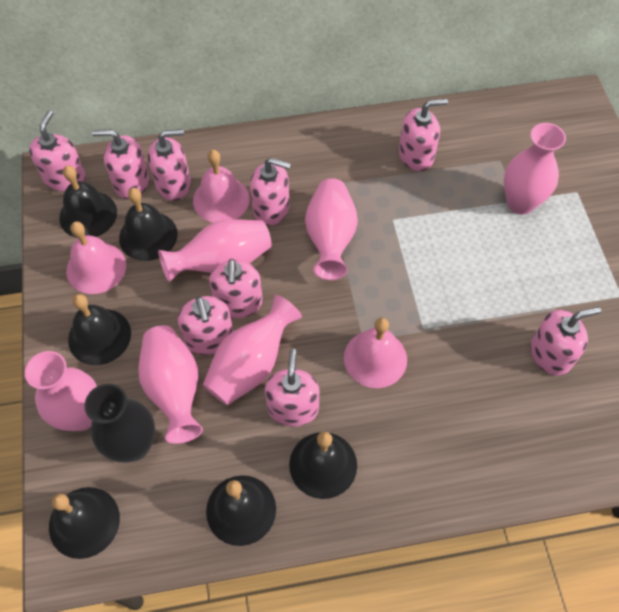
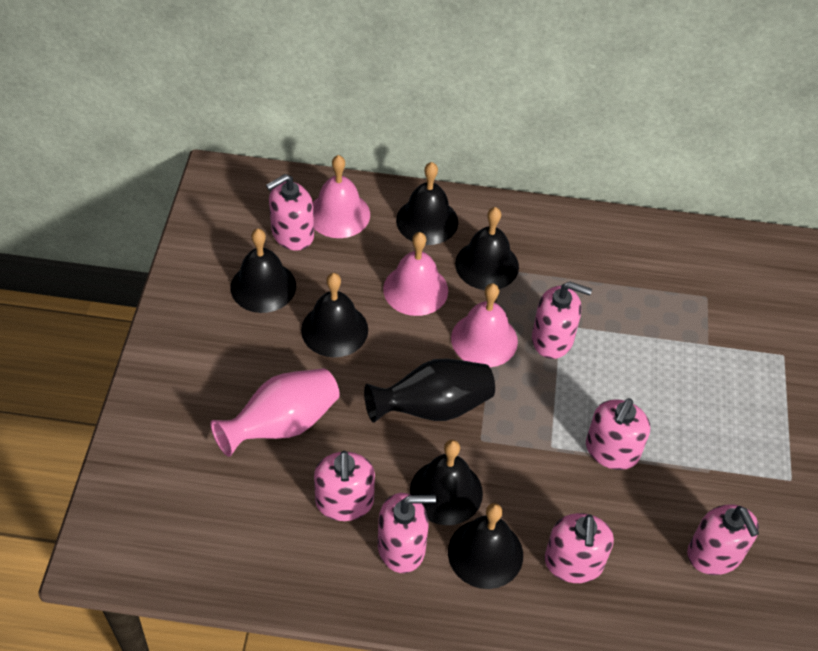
pink soap dispenser: [29,111,86,191] [92,129,149,199] [148,129,191,201] [178,296,233,355] [209,259,263,318] [250,158,291,226] [265,349,320,427] [399,99,448,171] [531,307,601,376] = 9 -> [266,174,314,251] [314,451,375,521] [378,493,436,573] [532,282,592,359] [544,513,614,583] [586,398,650,470] [687,504,759,575] = 7
pink vase: [25,351,97,431] [138,325,203,444] [158,219,271,282] [203,295,302,405] [305,178,358,280] [504,123,566,214] = 6 -> [211,368,340,457] = 1

